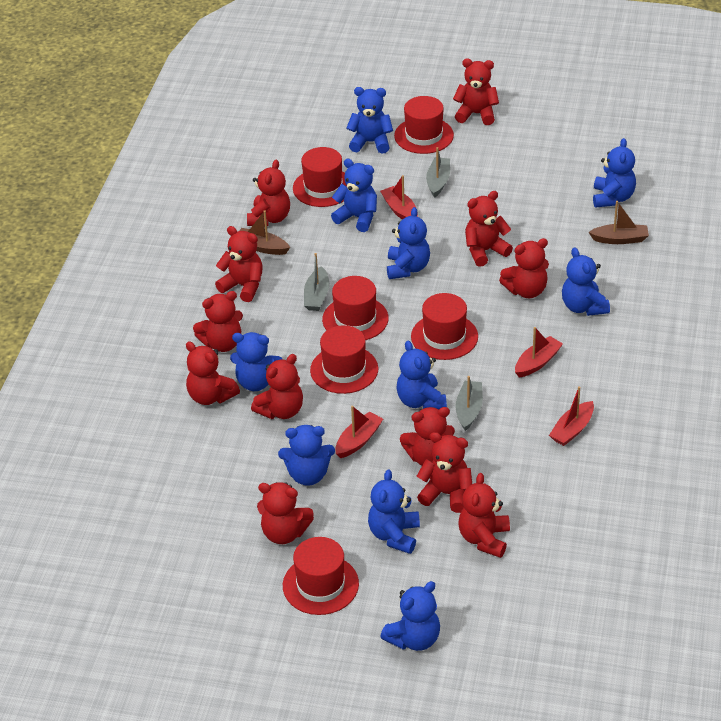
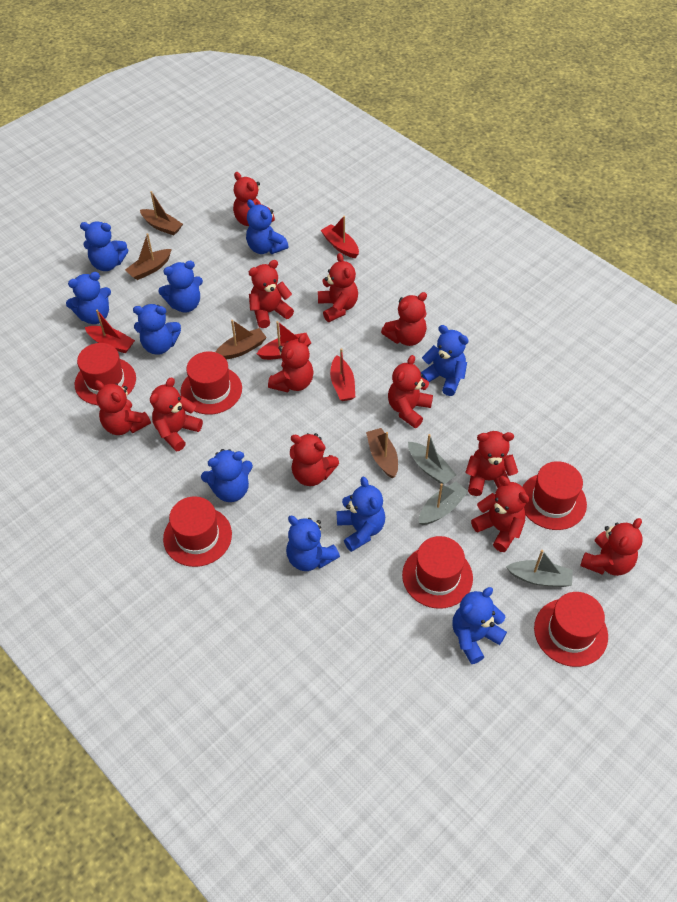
brown boat: [239,210,290,255] [589,201,649,244] = 2 -> [125,233,172,280] [140,191,183,235] [216,320,267,360] [366,428,398,478] = 4

